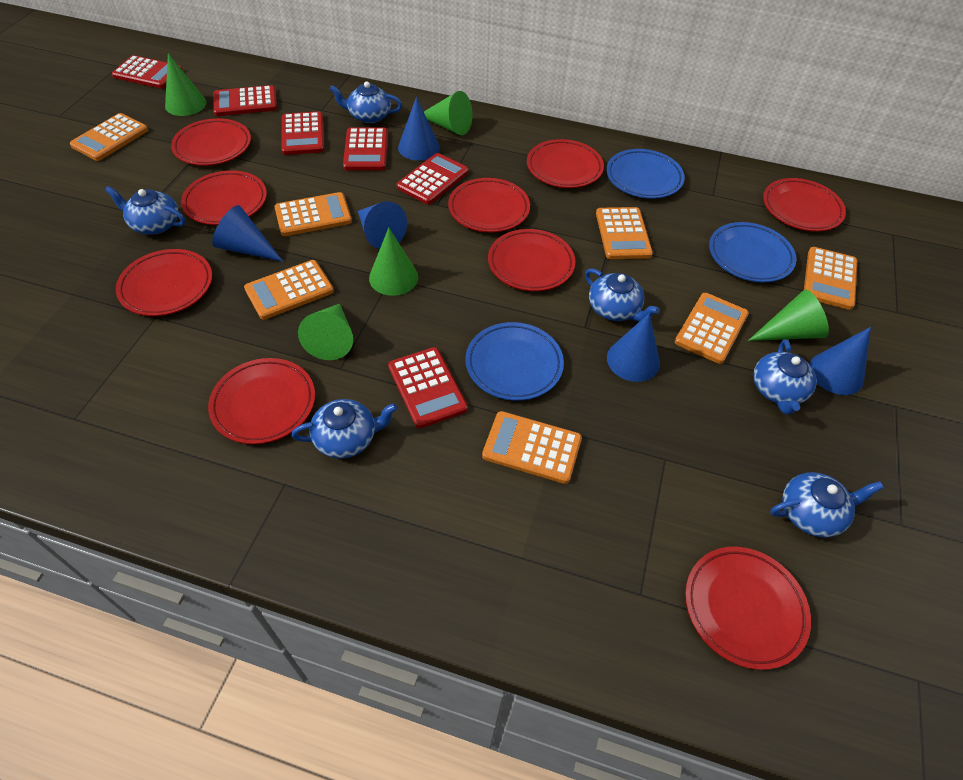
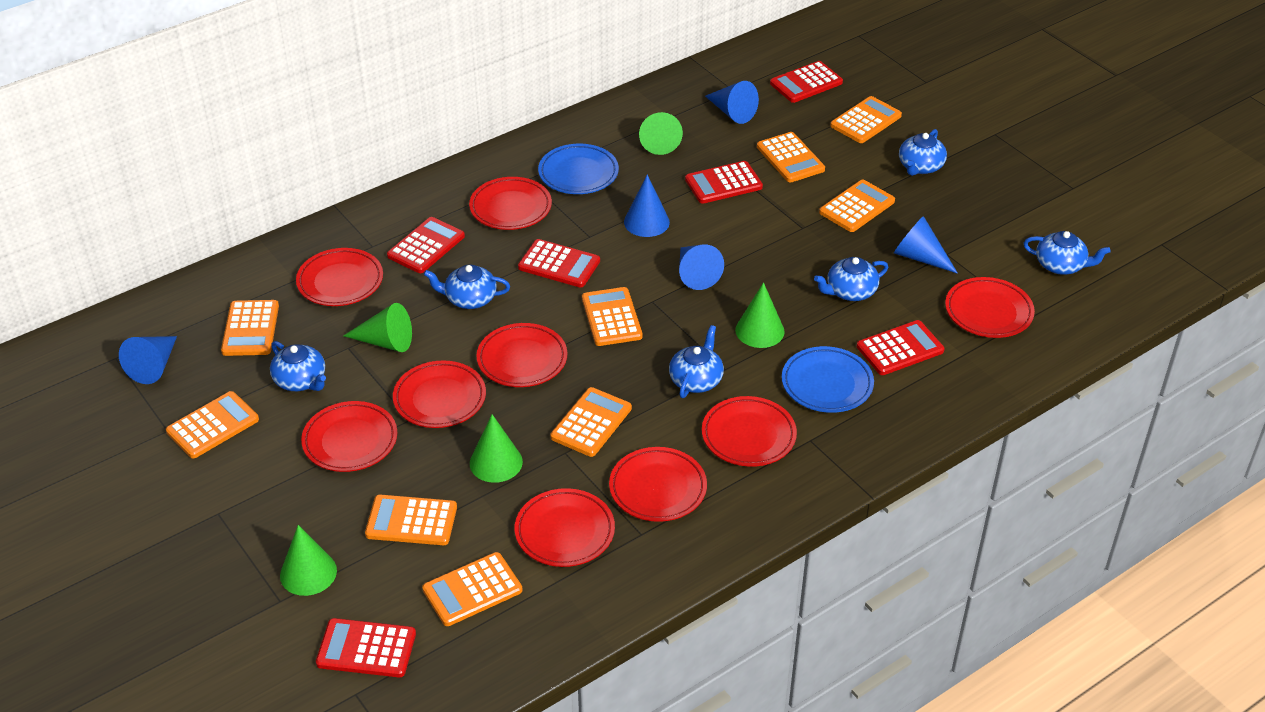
blue plate: [466,322,564,401] [606,149,685,199] [709,222,796,283] = 3 -> [538,144,619,194] [782,346,874,413] = 2
orange calculator: [70,113,148,161] [244,260,334,320] [274,192,352,236] [482,411,582,484] [596,207,653,259] [675,293,749,364] [804,247,857,310] = 7 -> [166,391,259,458] [221,300,279,356] [365,494,457,545] [422,552,522,626] [550,387,632,457] [582,287,643,346] [757,132,825,182] [819,180,895,232] [830,96,902,143] = 9

